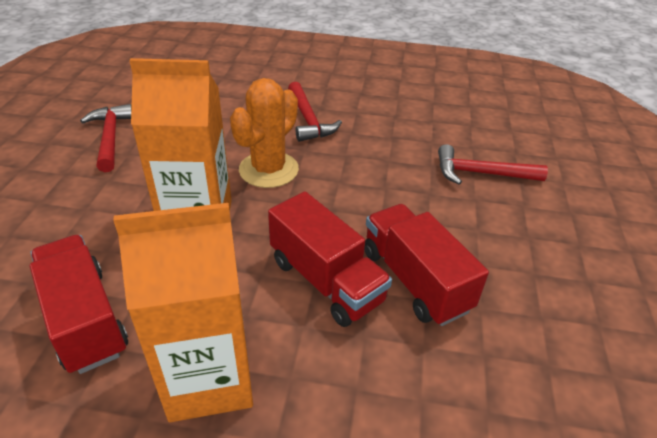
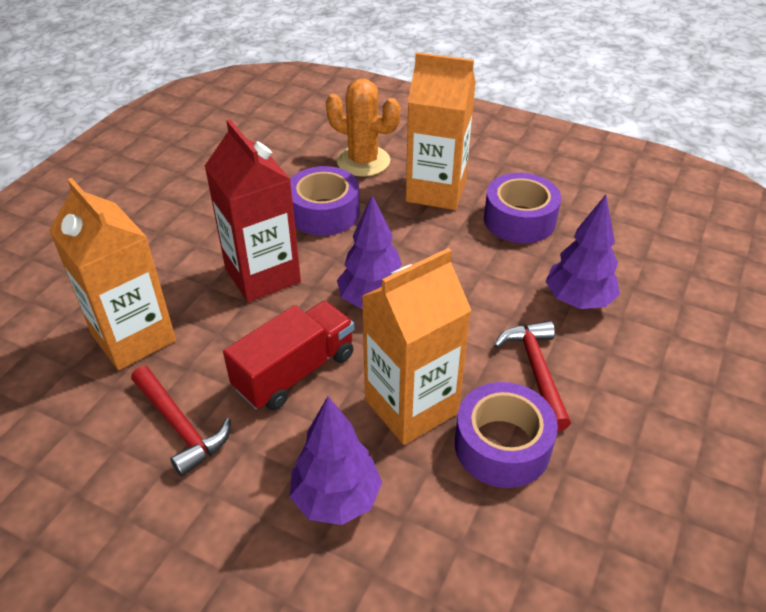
orange carton: [113,203,253,422] [129,58,232,211] = 2 -> [49,178,176,370] [361,248,471,445] [406,52,476,210] = 3
purple tape: none = 0 -> [290,166,360,236] [455,382,558,488] [484,173,561,243] = 3
purple tree: none = 0 -> [289,396,382,525] [337,195,402,309] [545,195,620,309] = 3
red carton: none = 0 -> [205,119,301,302] = 1
red hammer: [80,104,132,172] [288,82,342,142] [438,144,548,185] = 3 -> [131,366,231,477] [494,321,571,431] = 2
red truck: [30,235,128,374] [268,192,392,327] [364,204,489,326] = 3 -> [223,301,354,411] = 1

